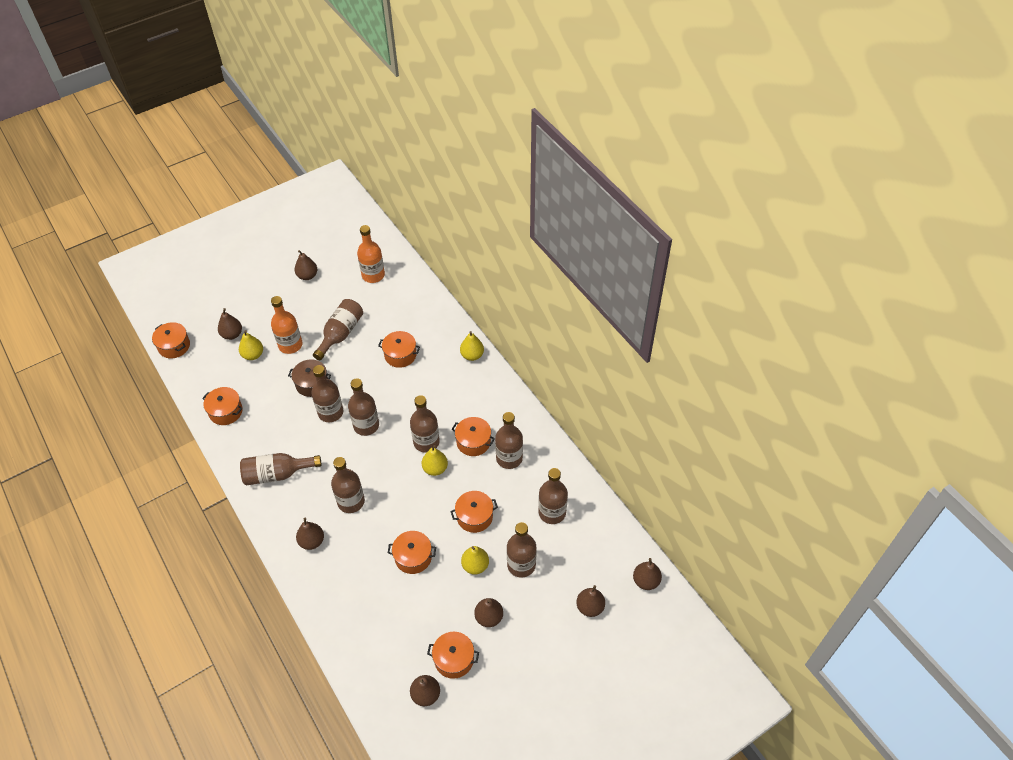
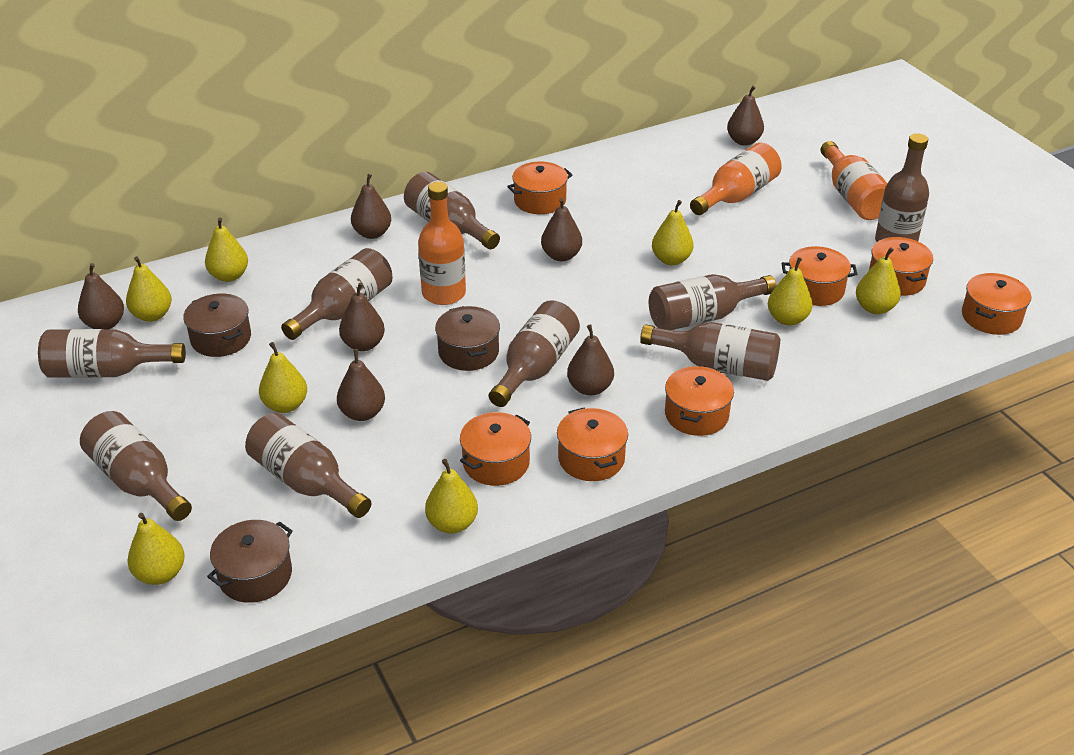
brown pot: [288,359,331,397] = 1 -> [183,294,251,357] [207,520,293,603] [435,306,500,371] = 3
orange bottle: [271,296,303,354] [357,225,385,283] = 2 -> [418,182,466,305] [690,143,782,215] [821,141,888,220] = 3
yellow pear: [239,330,263,360] [422,445,448,476] [460,331,484,361] [461,546,489,575] = 4 -> [126,256,172,322] [127,513,185,585] [205,217,248,282] [259,342,307,413] [425,459,478,534] [652,200,694,265] [768,257,813,326] [856,247,901,314] = 8

